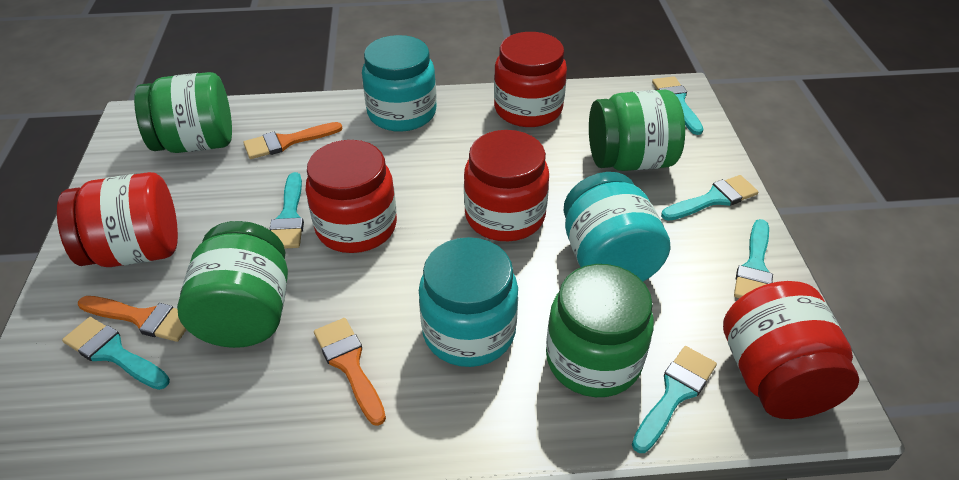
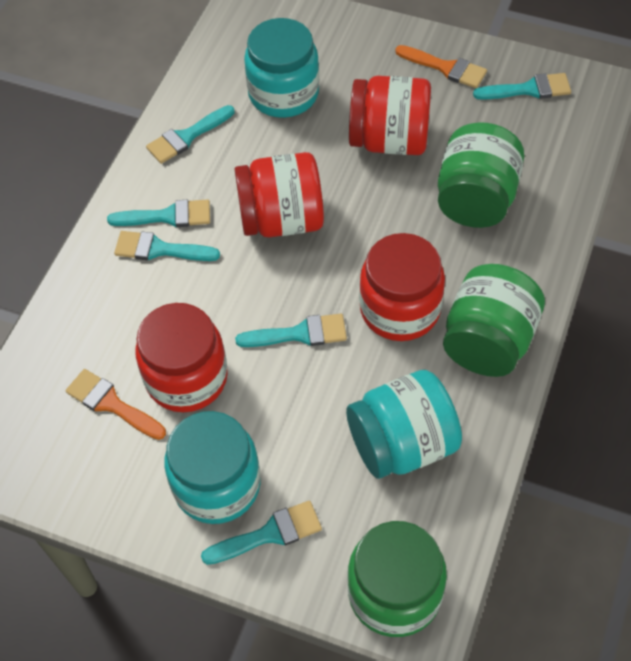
green jar: [134,72,232,153] [177,221,288,348] [546,264,654,397] [589,90,685,171] = 4 -> [348,521,447,637] [438,123,524,228] [443,264,545,377] = 3
orange brush: [78,296,187,342] [243,122,342,159] [314,318,386,426] = 3 -> [65,369,166,440] [395,45,487,88] = 2
red jar: [57,172,178,267] [306,140,397,253] [464,130,549,241] [494,32,567,127] [723,281,859,419] = 5 -> [135,303,228,412] [235,152,324,237] [349,76,431,155] [359,233,445,341] = 4

